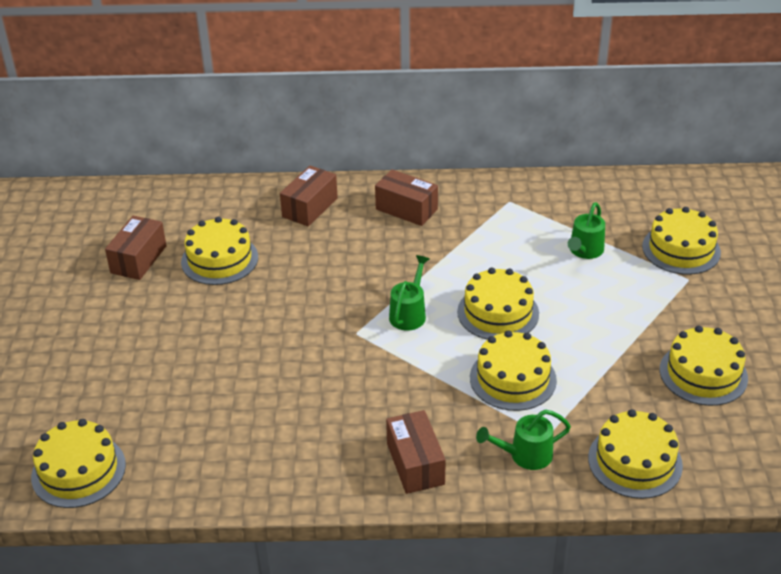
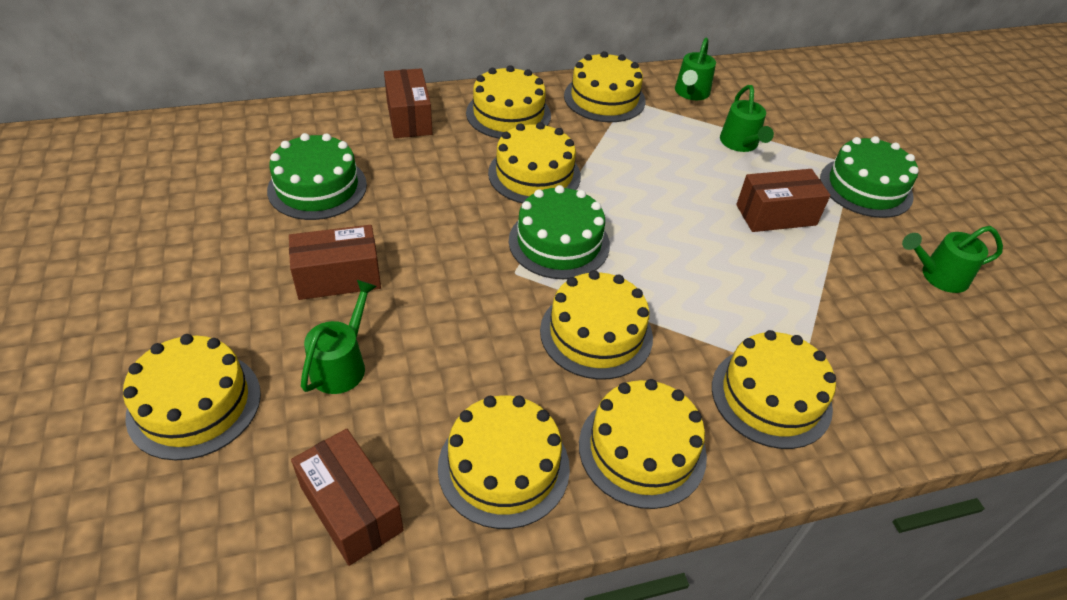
green cake: none = 0 -> [267,133,367,220] [509,185,610,279] [820,136,919,218] = 3
green watering can: [389,255,429,331] [476,409,571,470] [568,202,605,259] = 3 -> [301,280,377,394] [675,38,716,100] [720,85,774,152] [902,226,1003,293] = 4
yellow cake: [31,419,126,508] [181,217,258,285] [457,268,539,340] [470,330,557,411] [588,409,683,499] [642,207,721,275] [660,326,748,406] = 7 -> [123,334,261,461] [438,396,570,529] [466,65,551,139] [488,122,581,203] [540,270,653,380] [564,51,646,122] [579,379,707,509] [712,330,836,449] = 8

